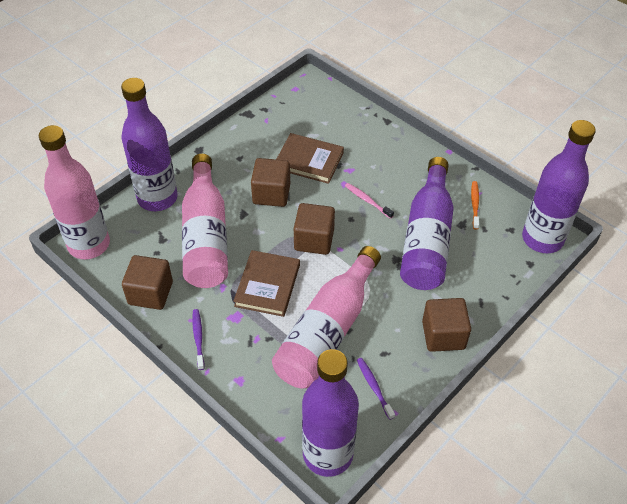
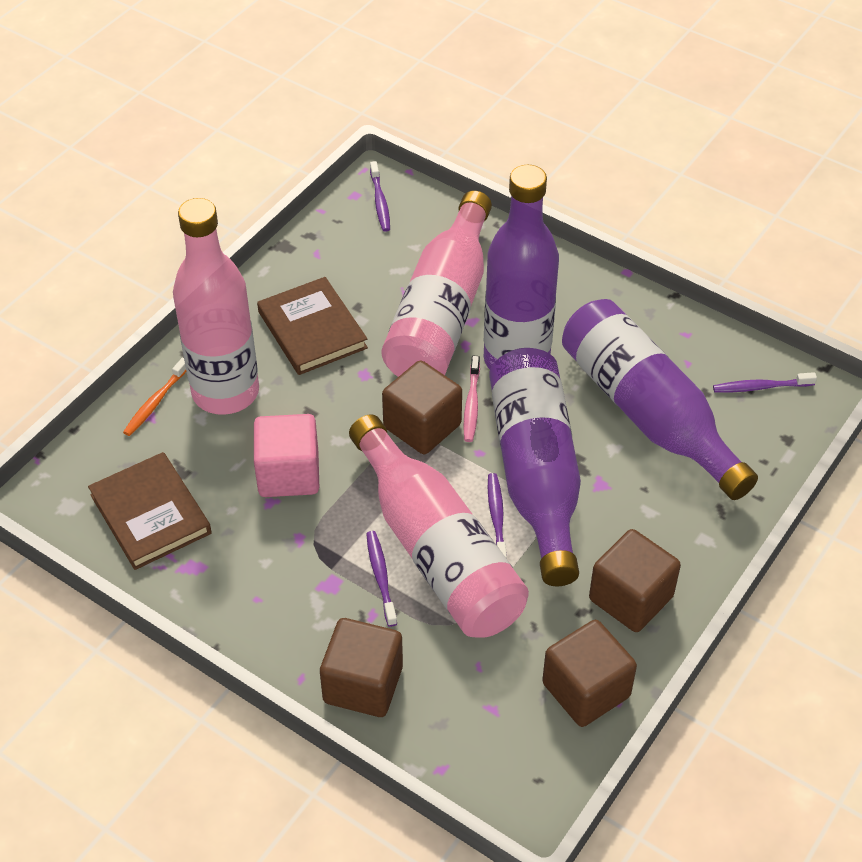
pink cube: none = 0 -> [254,414,319,497] = 1
purple bottle: [121,78,178,211] [302,349,359,477] [400,157,454,290] [522,120,596,253] = 4 -> [484,165,559,369] [489,348,581,587] [562,299,758,500] = 3
purple toothbrush: [192,309,204,370] [357,358,395,420] = 2 -> [366,531,397,627] [370,161,390,232] [488,473,507,558] [713,372,817,393] = 4

